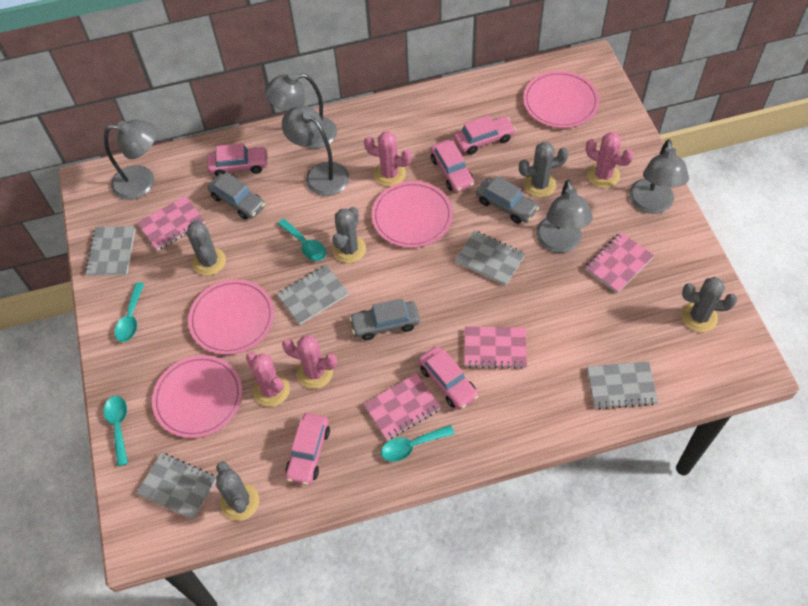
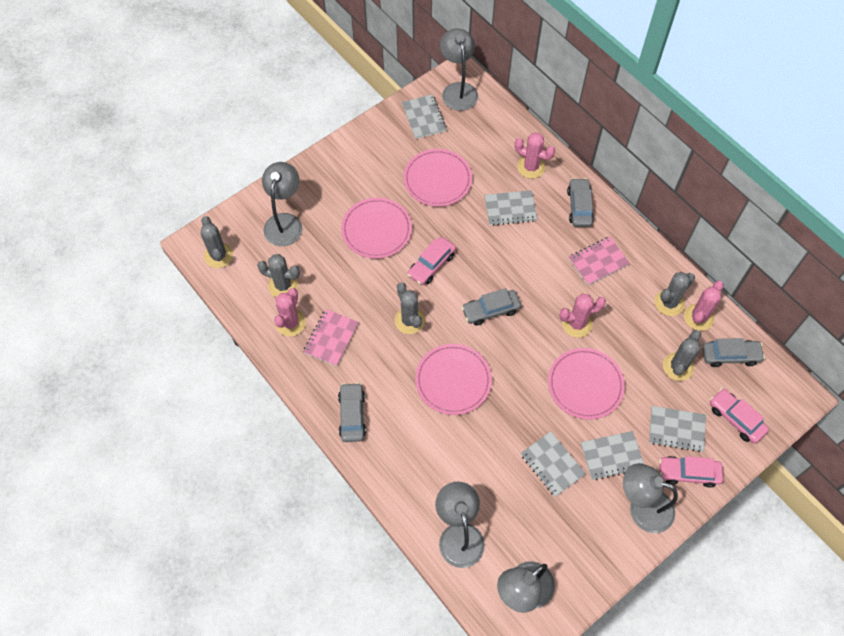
grey car: [208,172,265,219] [349,299,420,340] [476,176,539,224] = 3 -> [338,382,366,442] [461,288,521,326] [567,178,594,227] [702,338,765,367] = 4
pink car: [207,143,269,177] [285,413,330,485] [419,346,479,410] [430,140,474,192] [454,116,516,155] = 5 -> [407,237,456,285] [659,456,723,488] [710,388,769,443] = 3
pink notebook: [137,195,205,251] [364,373,441,440] [465,326,527,369] [585,232,654,293] = 4 -> [303,309,359,366] [569,237,630,285] = 2
turquoise spoon: [104,396,128,466] [115,282,144,342] [278,219,326,261] [381,425,455,462] = 4 -> none = 0

